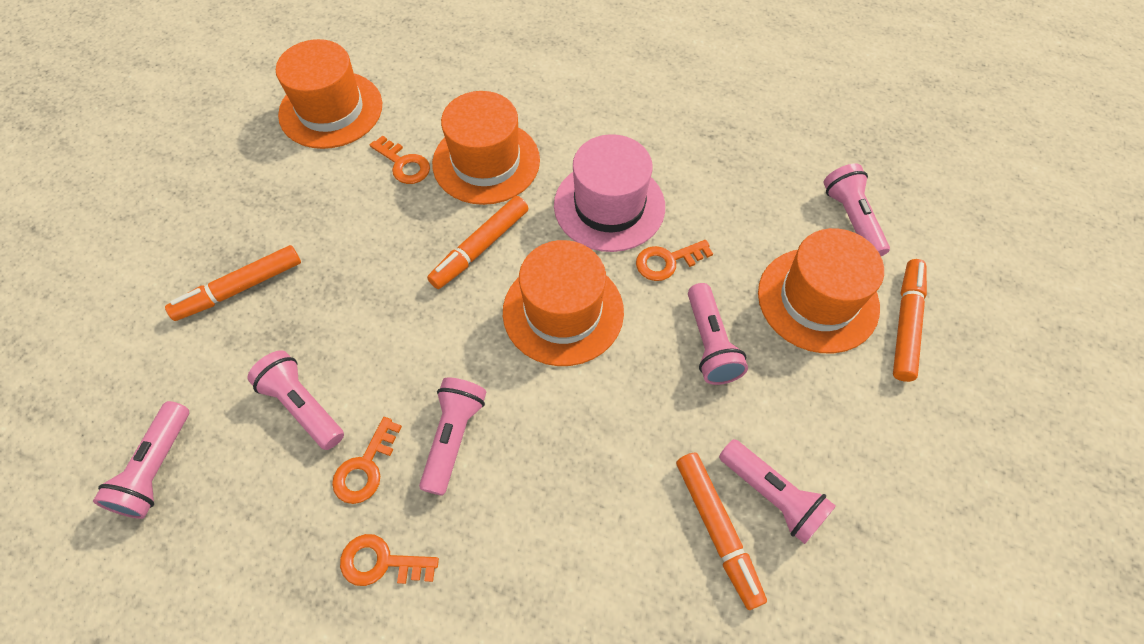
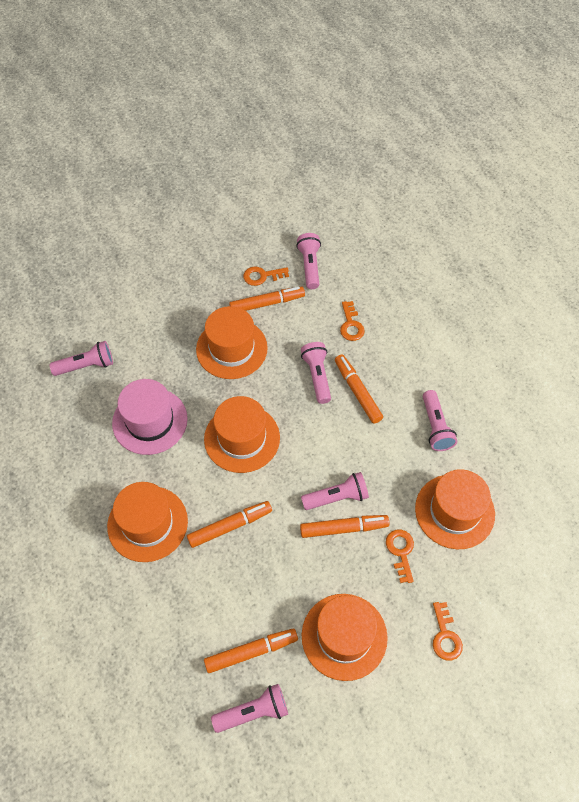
orange hat: [276,39,382,149] [432,91,540,205] [503,240,624,366] [758,228,884,353] = 4 -> [107,482,188,562] [196,306,268,379] [204,396,280,473] [302,594,388,681] [415,469,495,549] = 5
orange marker: [165,245,301,321] [427,196,528,289] [676,453,767,610] [893,259,927,382] = 4 -> [187,501,272,548] [204,628,298,673] [229,287,305,311] [300,515,389,538] [335,354,383,424] = 5

